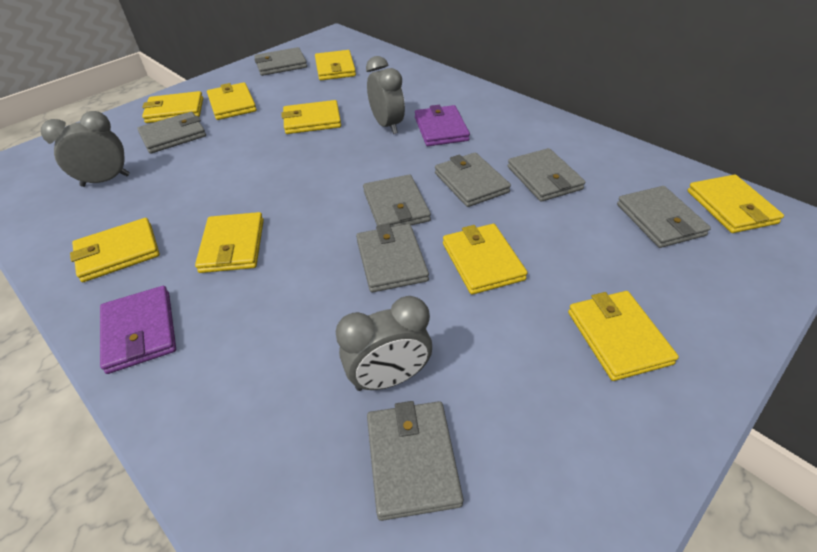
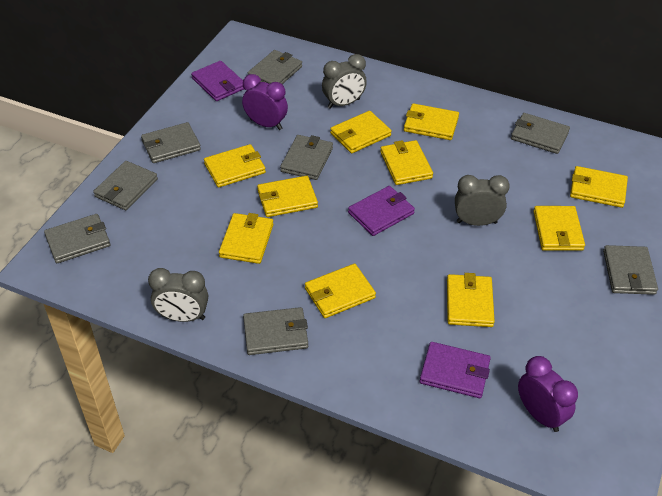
purple clock: none = 0 -> [242,74,288,130] [518,356,578,432] = 2
purple wallet: [100,286,176,374] [415,105,470,146] = 2 -> [191,61,244,101] [348,186,415,236] [420,342,491,398] = 3
yellow wallet: [70,218,160,282] [142,91,203,123] [195,212,264,273] [207,82,257,120] [281,100,341,134] [315,50,356,80] [443,224,527,295] [568,291,679,381] [688,175,784,233] = 9 -> [204,144,266,188] [219,213,274,264] [257,176,318,217] [305,264,376,318] [330,111,392,153] [380,140,433,185] [404,103,459,140] [447,273,495,327] [533,206,585,251] [570,166,628,208] = 10

